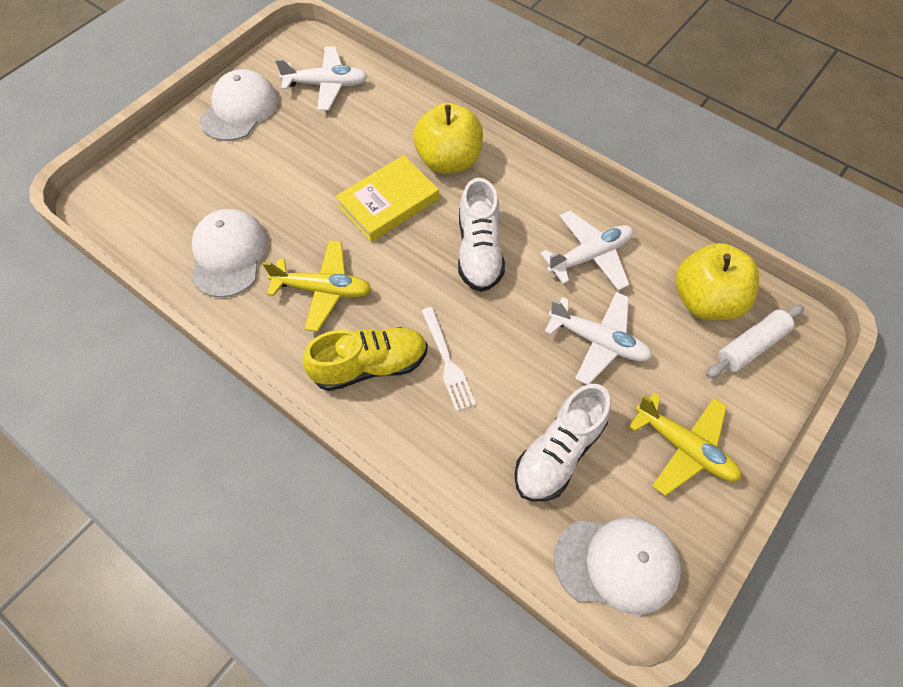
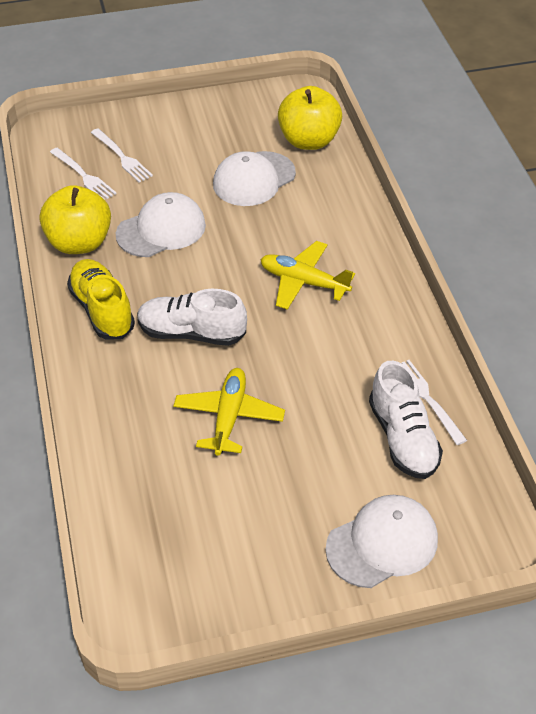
white fork: [422,307,476,411] = 1 -> [50,148,117,200] [91,128,153,183] [402,360,467,445] = 3
white plane: [275,47,368,110] [540,211,633,291] [545,292,652,385] = 3 -> none = 0
white rolling pin: [706,304,804,378] = 1 -> none = 0
yellow book: [336,155,439,242] = 1 -> none = 0

